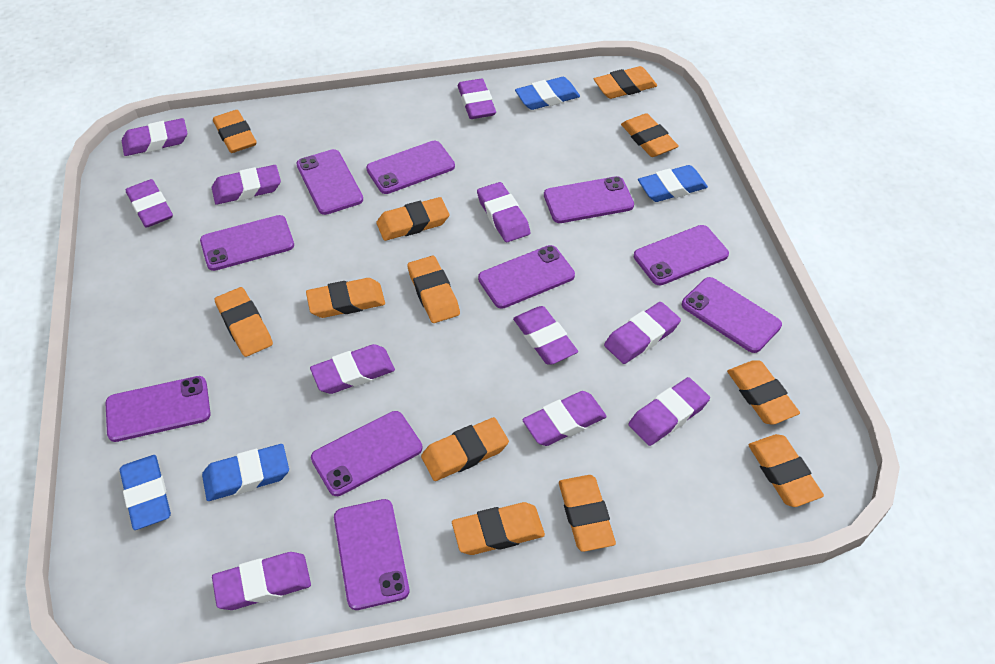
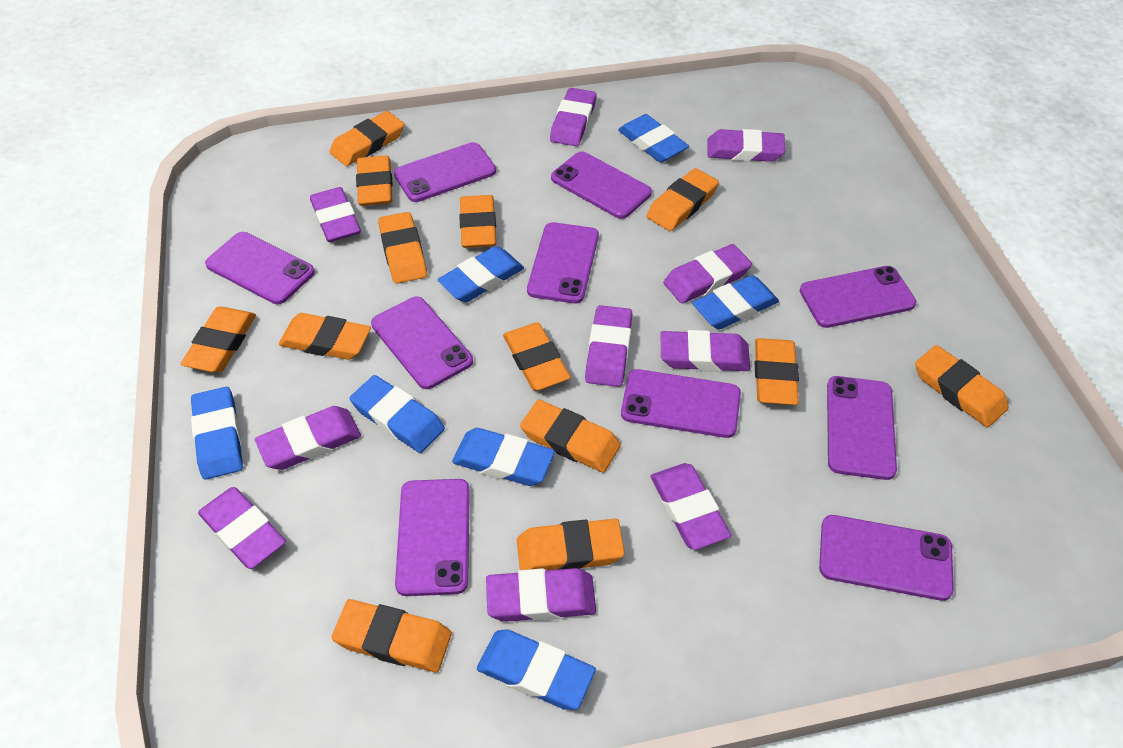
blue eraser: [120,455,171,530] [202,444,289,501] [515,77,580,110] [638,165,708,202] = 4 -> [191,387,243,479] [350,375,445,453] [437,246,524,302] [452,428,555,486] [477,629,596,710] [618,114,689,162] [692,275,779,329] = 7
orange eraser: [213,110,257,153] [215,287,273,357] [306,278,385,318] [376,197,450,241] [407,256,460,323] [421,417,509,481] [452,502,545,555] [559,475,616,552] [594,66,657,99] [621,113,679,157] [727,360,800,425] [749,434,824,507] = 12 -> [181,307,256,372] [279,313,371,360] [330,111,404,166] [332,599,452,672] [356,155,393,206] [378,212,427,284] [459,195,496,248] [503,322,571,391] [517,519,625,570] [520,400,621,473] [647,168,719,231] [755,338,799,405] [915,345,1009,427] = 13
purple eraser: [122,118,187,156] [126,179,173,228] [212,165,281,205] [212,552,311,610] [310,344,395,394] [458,79,496,119] [477,182,530,242] [513,306,578,365] [522,391,607,446] [604,302,681,364] [629,377,710,446] = 11 -> [198,487,286,569] [255,406,361,470] [310,187,361,242] [486,568,596,622] [550,88,596,146] [585,305,632,387] [650,463,731,550] [660,330,750,372] [664,244,752,304] [707,129,785,162] = 10

